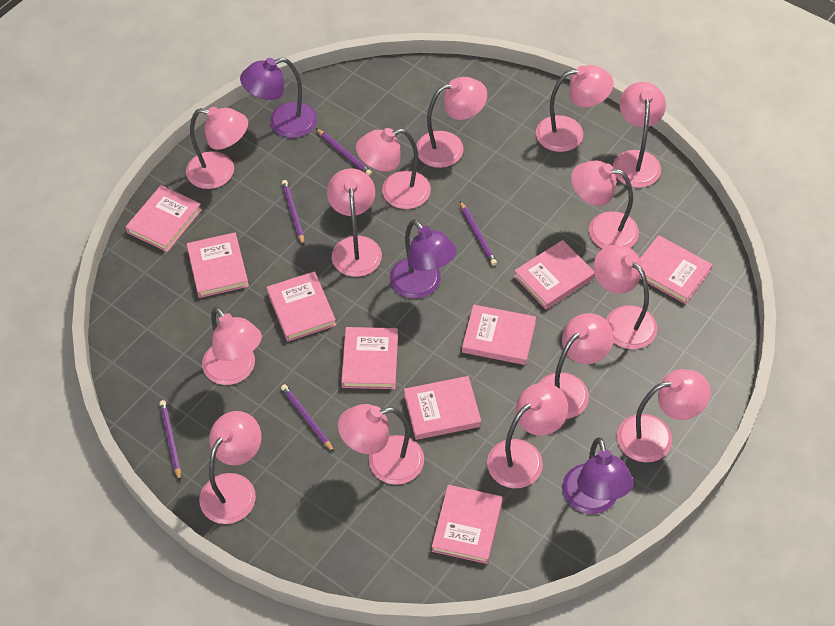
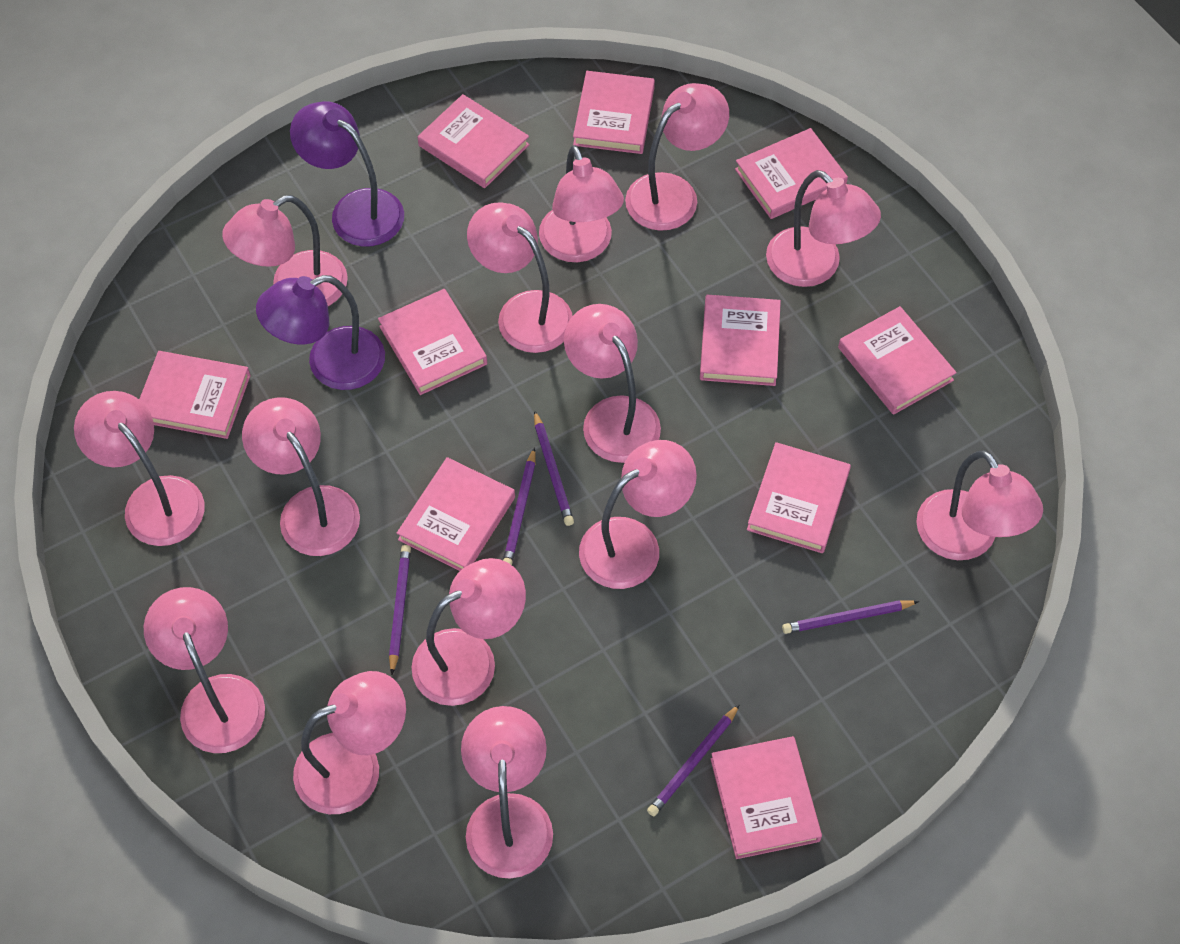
pink book: [126,185,202,252] [187,232,249,298] [267,271,336,341] [341,327,398,389] [404,376,481,440] [432,485,503,564] [462,305,536,365] [514,240,595,309] [640,235,713,304] = 9 -> [139,351,251,439] [378,289,487,395] [397,457,515,571] [418,94,530,188] [573,71,655,154] [700,295,781,386] [711,736,822,859] [735,128,848,219] [747,442,851,553] [838,306,957,415] = 10
purple lamp: [240,58,317,138] [390,220,457,299] [562,437,633,514] = 3 -> [256,275,385,390] [290,101,404,246] = 2

